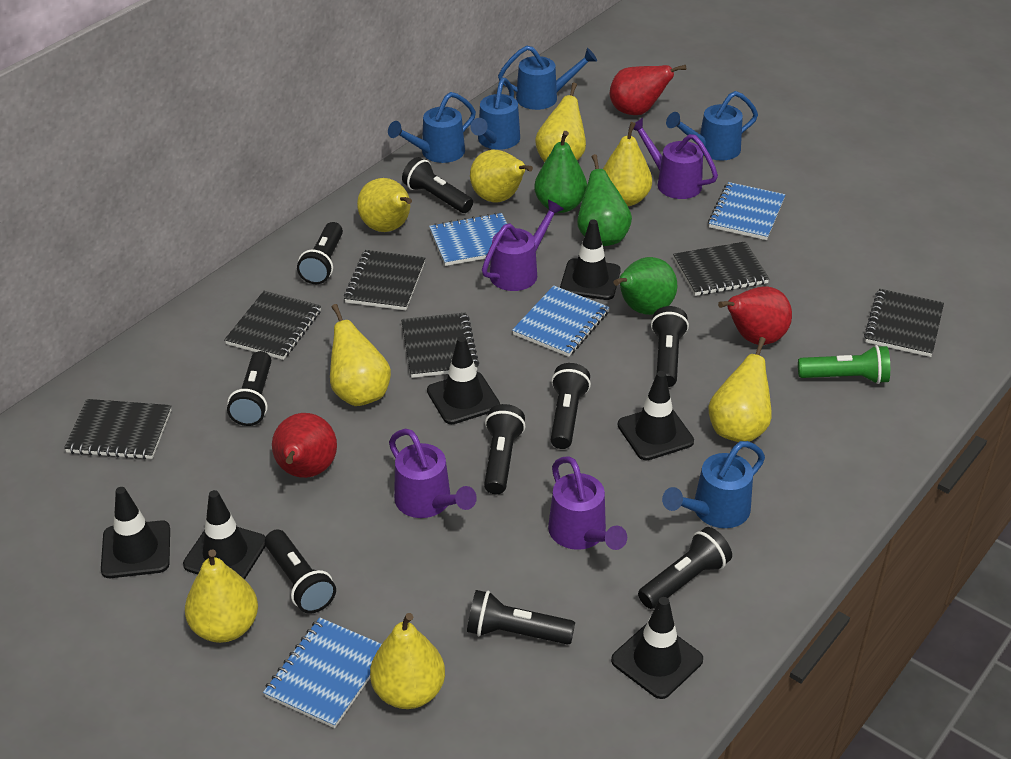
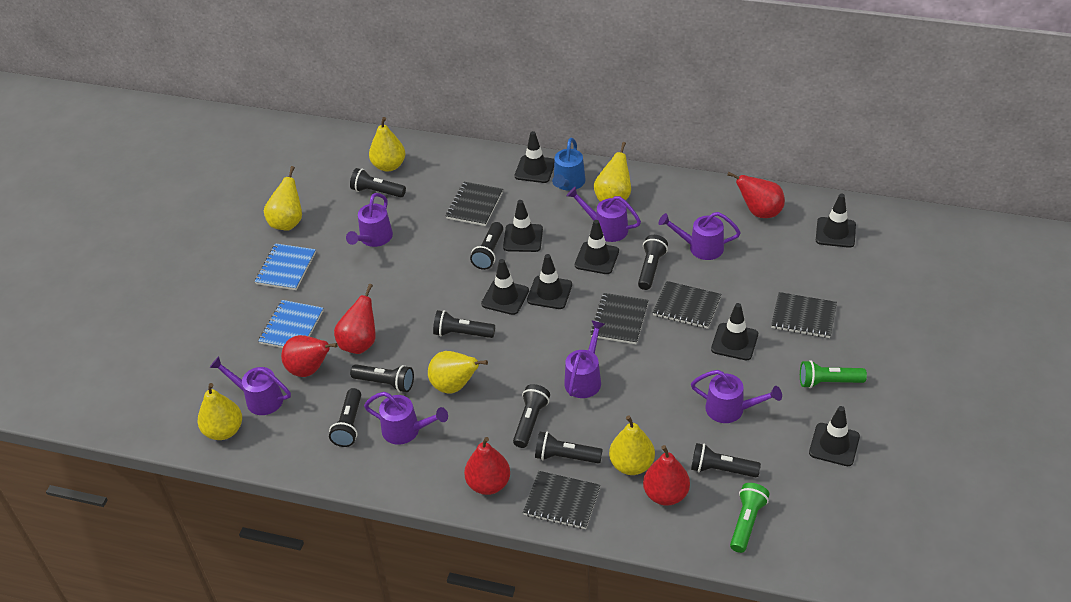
black notebook: [64,399,171,460] [224,291,321,360] [344,250,425,311] [401,312,479,378] [673,241,769,296] [864,289,944,357] = 6 -> [446,182,503,226] [523,471,600,529] [590,293,649,344] [652,281,721,329] [771,292,837,338] = 5
black traffic cone: [101,487,170,578] [183,490,266,580] [427,336,500,424] [560,220,621,300] [611,597,703,699] [617,371,694,461] = 6 -> [481,259,529,315] [503,200,543,252] [515,131,554,183] [527,254,572,309] [575,220,619,274] [711,303,758,360] [809,406,860,466] [816,194,856,248] = 8
blue notebook: [263,617,382,728] [429,213,507,266] [512,286,609,357] [708,182,785,240] = 4 -> [255,243,316,290] [258,300,324,348] = 2
blue watering can: [388,92,476,163] [470,78,520,150] [498,45,597,110] [662,441,765,528] [666,91,758,160] = 5 -> [552,138,586,191] = 1
green flashlight: [798,345,890,384] = 1 -> [730,483,769,553] [800,360,867,388] = 2
green pear: [534,131,587,213] [577,154,632,246] [613,257,677,315] = 3 -> none = 0
purple watering can: [389,429,477,518] [482,200,564,291] [548,456,627,550] [633,118,718,199] = 4 -> [209,356,291,415] [346,193,393,247] [364,392,448,445] [564,320,605,398] [567,187,641,242] [659,212,741,260] [691,370,782,423] = 7
red pear: [272,413,337,478] [610,65,686,115] [718,286,792,345] = 3 -> [281,335,338,377] [334,284,376,354] [464,437,510,495] [643,445,690,506] [727,172,785,218] = 5
yellow pear: [185,549,258,643] [330,304,391,406] [357,178,412,232] [370,613,445,709] [470,150,533,203] [535,82,586,162] [603,122,652,206] [708,337,771,442] = 8 -> [198,383,242,440] [264,166,302,231] [369,117,405,171] [428,351,488,394] [594,142,631,202] [609,416,655,475] = 6

